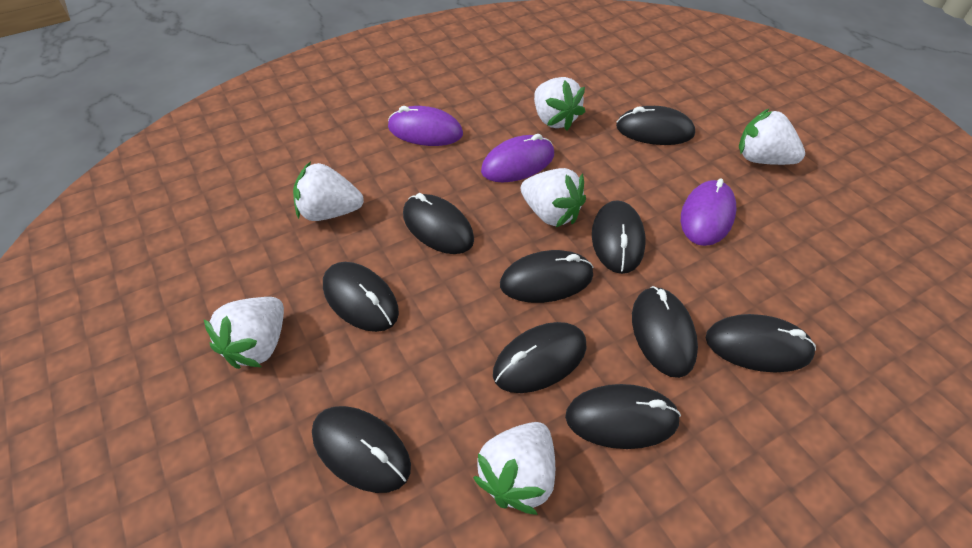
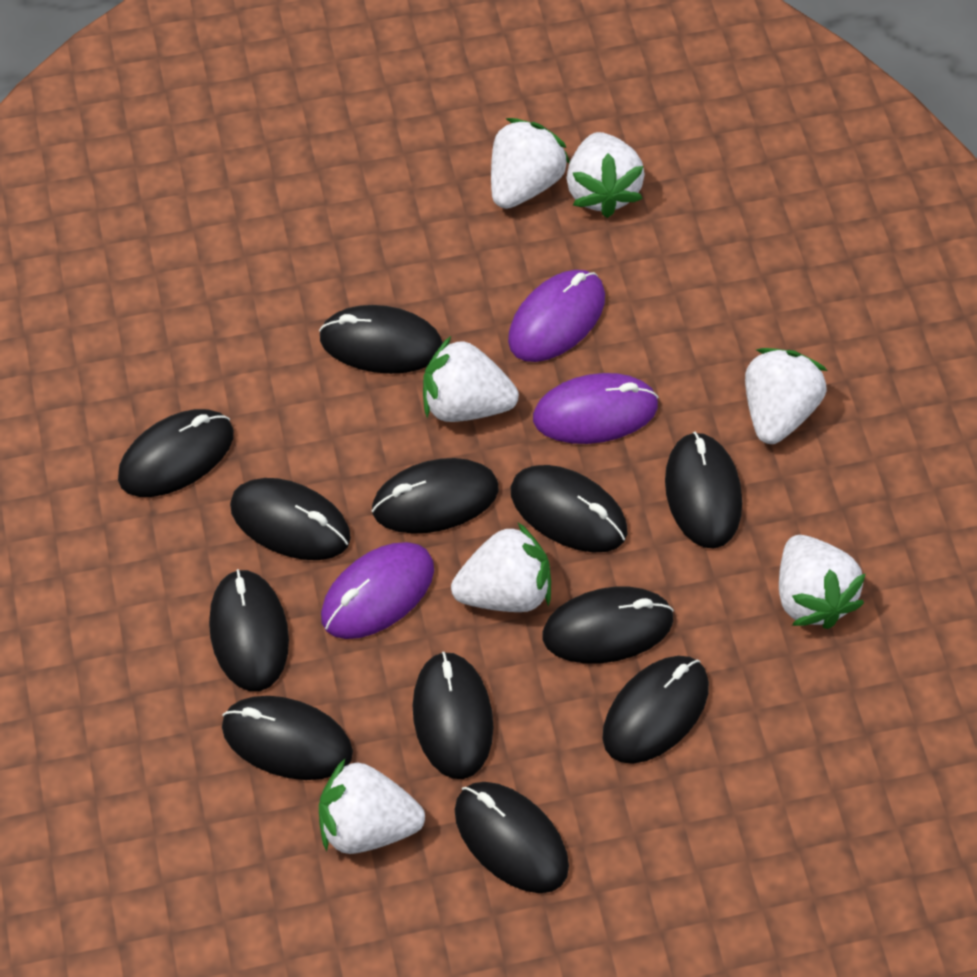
black mouse: [312,406,411,493] [323,262,399,332] [403,193,474,254] [493,322,586,393] [500,250,594,303] [565,384,681,449] [592,200,646,274] [616,106,695,145] [632,286,698,378] [706,314,816,372] = 10 -> [118,409,233,497] [209,569,289,691] [222,696,353,780] [230,478,351,560] [319,305,443,374] [372,458,499,534] [413,652,493,779] [455,782,569,893] [511,465,628,553] [542,587,674,663] [603,656,709,764] [665,432,742,548] = 12
white strawberry: [204,297,284,369] [293,161,364,221] [473,422,555,515] [521,168,586,227] [534,77,585,130] [739,108,805,165] = 6 -> [319,759,425,854] [423,336,519,422] [451,523,551,612] [491,118,570,209] [567,132,645,218] [745,348,828,444] [779,535,866,629] = 7

